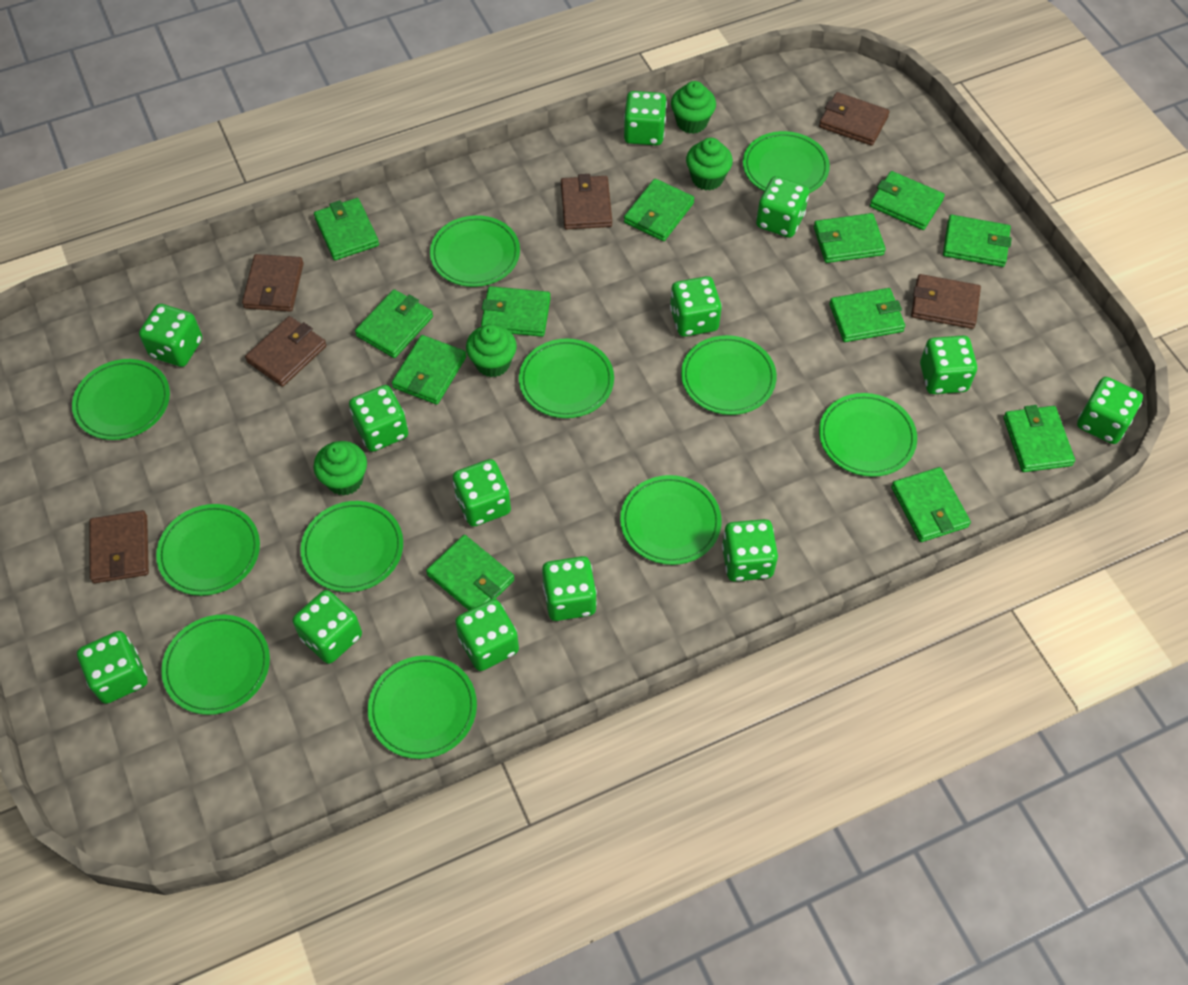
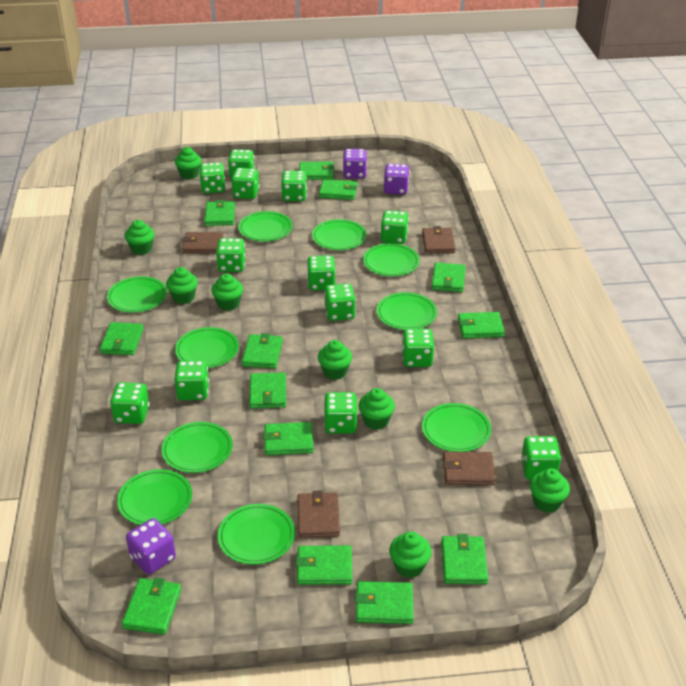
brown wallet: [90,510,149,583] [242,254,304,312] [245,316,326,387] [561,174,612,229] [819,92,890,146] [911,274,981,329] = 6 -> [182,232,223,254] [298,490,340,538] [422,226,456,254] [443,452,496,485] = 4
green cupcake: [314,441,367,496] [466,324,517,377] [671,81,716,134] [686,138,733,191] = 4 -> [125,220,155,255] [166,267,198,304] [175,147,201,179] [211,273,243,311] [318,340,352,380] [359,388,395,430] [389,532,432,578] [530,468,570,513] = 8
green plate: [72,359,170,440] [156,504,260,596] [161,615,270,715] [300,501,403,592] [368,655,477,759] [430,215,520,287] [519,338,614,418] [620,475,722,565] [681,335,777,415] [743,131,830,193] [819,393,917,477] = 11 -> [107,276,167,313] [117,469,192,525] [162,422,233,473] [175,327,239,368] [218,504,295,565] [239,211,293,242] [312,219,367,250] [363,243,420,276] [377,292,437,330] [422,403,491,452] = 10
green wallet: [314,198,379,260] [355,289,433,358] [392,335,466,405] [426,535,515,610] [481,286,551,337] [624,178,695,241] [814,213,886,263] [829,288,905,342] [870,171,945,230] [891,467,971,542] [943,215,1012,267] [1003,405,1075,472] = 12 -> [100,322,143,355] [122,578,181,634] [204,200,235,226] [242,333,283,369] [249,372,286,409] [263,422,314,455] [296,545,352,585] [299,162,335,180] [319,179,357,200] [355,581,413,624] [432,262,466,292] [441,534,488,584] [458,312,505,338] = 13
purple dice: none = 0 -> [126,518,176,574] [343,149,367,178] [384,164,409,195] = 3

